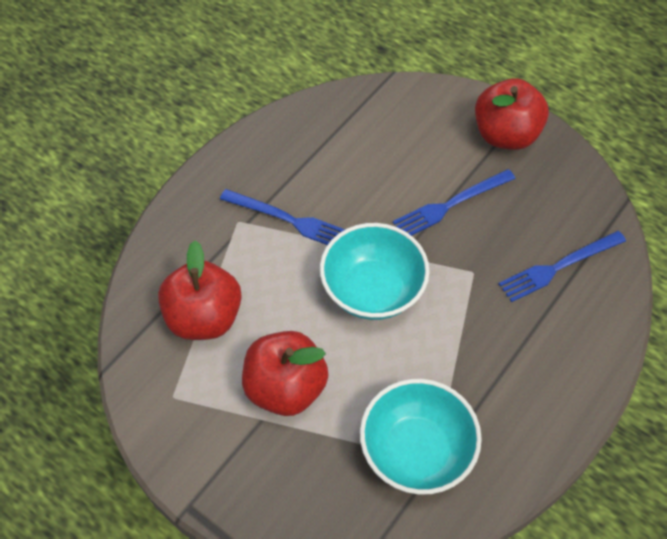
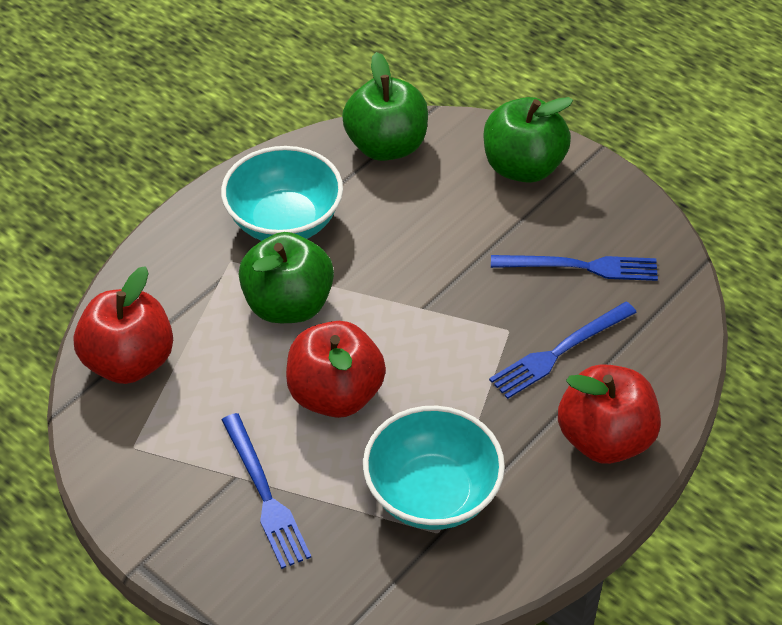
green apple: none = 0 -> [239,232,334,323] [342,52,428,161] [484,97,573,183] = 3

